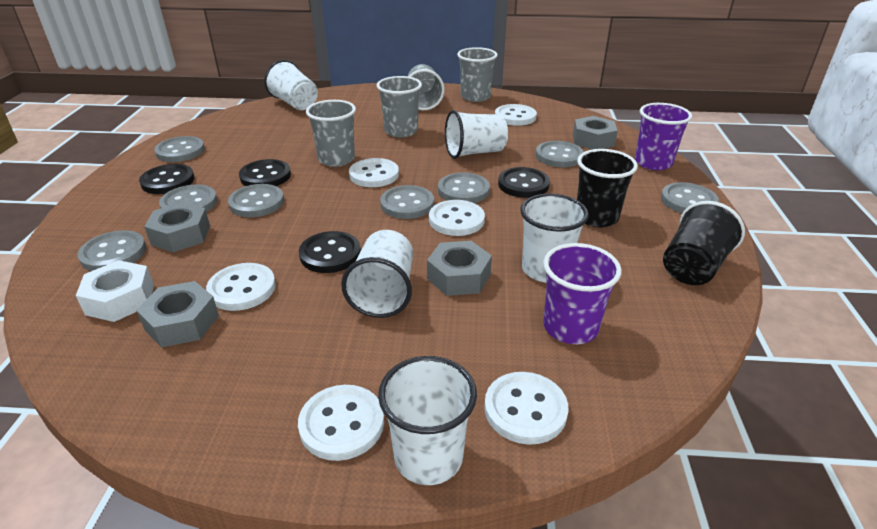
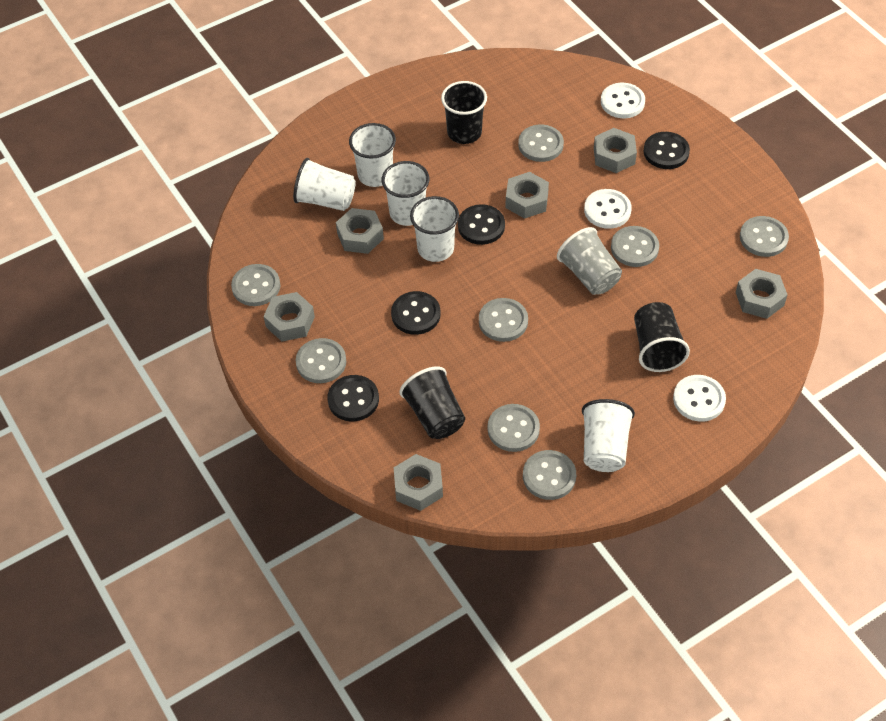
black cup: [577,149,638,227] [663,201,745,285] = 2 -> [400,366,465,439] [441,81,487,144] [634,302,690,372] = 3
grey cup: [306,100,356,167] [377,76,422,137] [408,64,444,110] [457,47,498,102] = 4 -> [557,227,622,295] = 1
grey nut: [136,281,219,347] [144,202,210,252] [427,241,492,296] [573,116,618,149] = 4 -> [264,292,315,342] [336,208,384,254] [394,454,443,511] [505,172,549,219] [594,128,637,173] [736,269,787,319] = 6
purple cup: [543,243,622,344] [635,103,692,170] = 2 -> none = 0
white button: [206,263,276,311] [298,385,384,461] [349,158,399,187] [429,200,485,236] [484,372,568,445] [495,104,537,126] = 6 -> [584,189,632,229] [601,83,645,118] [673,375,726,422] = 3
white nut: [76,260,154,322] = 1 -> none = 0

